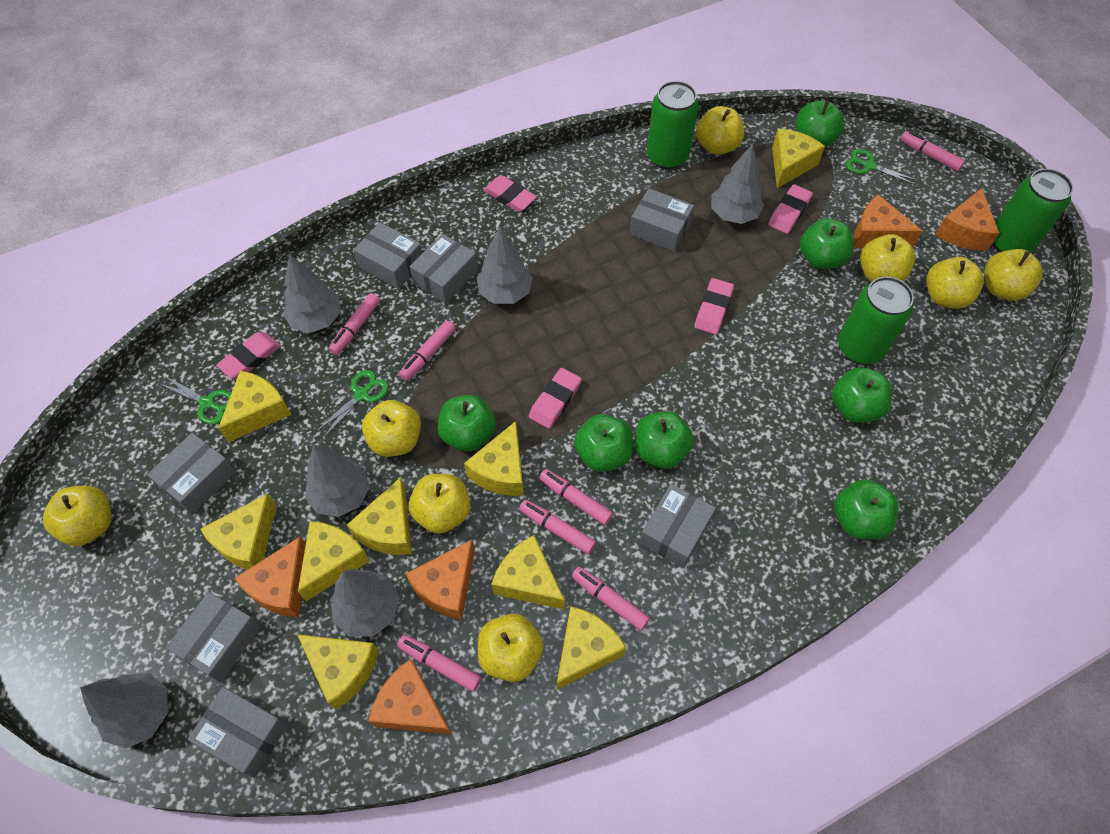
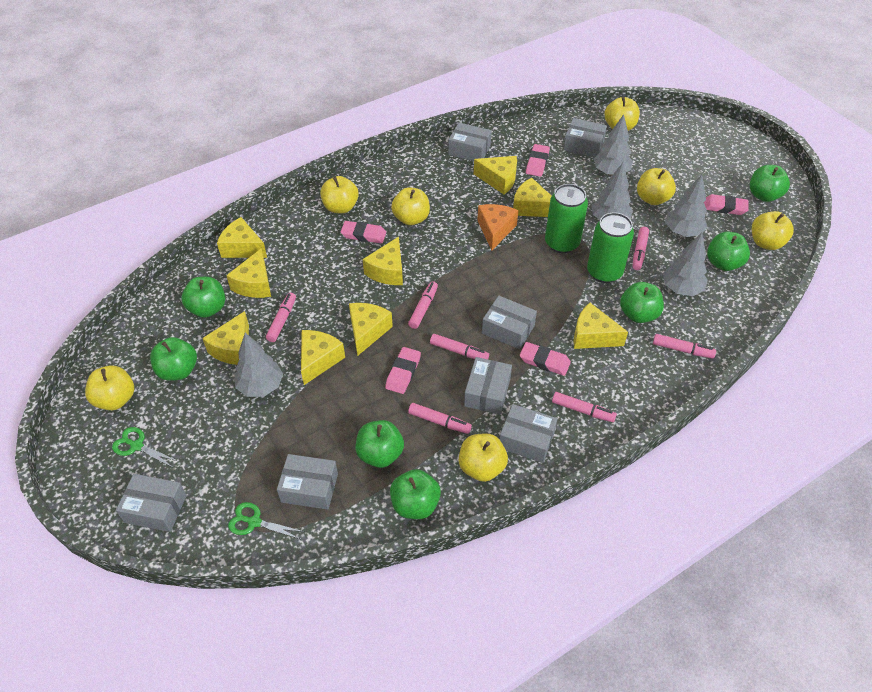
green can: [647,81,699,169] [838,277,914,364] [993,169,1073,253] = 3 -> [545,184,588,253] [587,212,634,283] = 2
green scissors: [158,376,231,424] [316,370,389,437] [846,149,919,185] = 3 -> [112,427,179,468] [228,502,305,539] = 2
grey tree: [80,673,168,749] [283,254,341,333] [305,445,370,517] [331,569,400,637] [477,226,533,304] [711,144,764,224] = 6 -> [234,333,283,397] [592,163,633,220] [594,114,633,176] [663,233,708,296] [665,175,708,237] = 5
orange cheese: [234,536,306,617] [368,659,452,734] [406,539,475,620] [854,195,922,248] [935,188,999,251] = 5 -> [477,204,518,251] = 1
yellow apple: [43,486,111,546] [362,400,421,457] [409,474,470,534] [478,613,544,682] [696,106,744,155] [860,234,915,282] [926,257,984,309] [985,249,1043,301] = 8 -> [85,366,134,410] [320,176,359,213] [391,187,430,225] [459,433,508,482] [604,97,640,131] [637,168,676,205] [752,211,794,250] = 7

